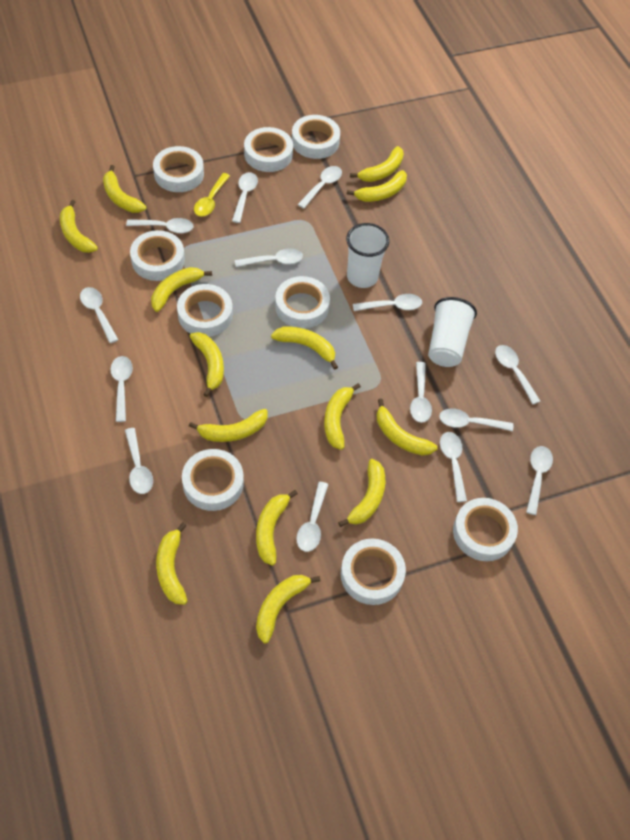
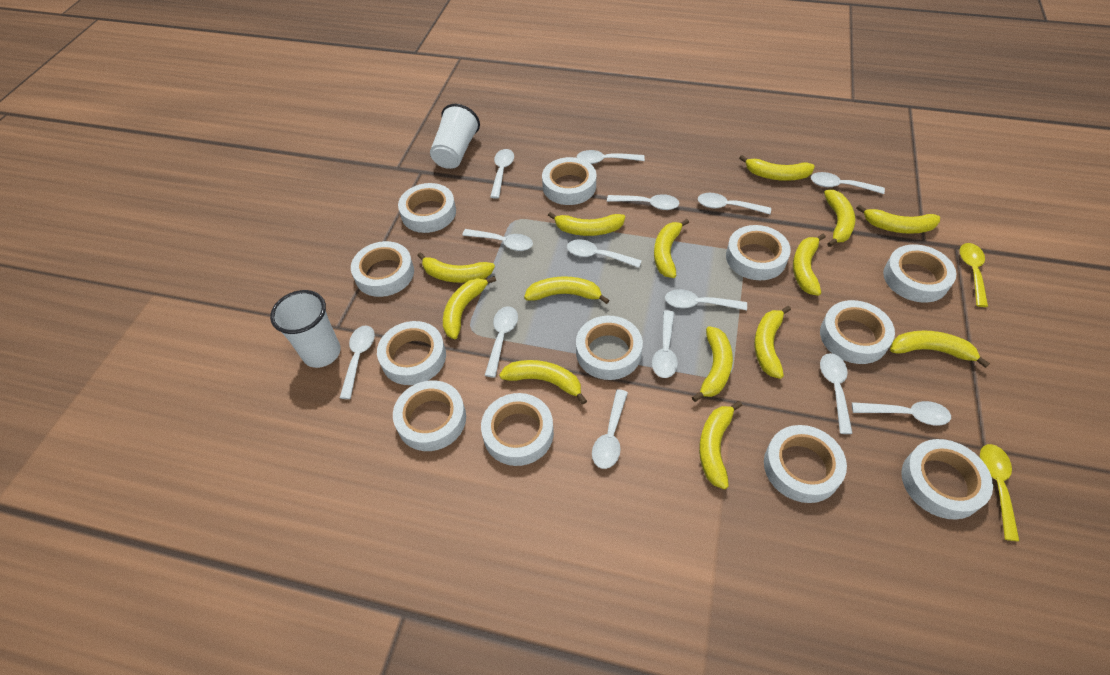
white tape: [130,230,185,281] [153,146,204,192] [177,284,233,337] [182,449,244,511] [244,127,293,172] [275,276,330,329] [292,115,340,159] [340,539,406,605] [453,498,518,561] = 9 -> [351,241,414,297] [377,321,446,385] [393,380,466,451] [398,183,456,233] [481,393,554,466] [542,157,596,205] [576,316,643,380] [726,225,791,280] [764,425,847,503] [820,300,895,364] [883,244,956,302] [901,439,993,519] = 12
yellow spoon: [194,173,230,217] = 1 -> [960,243,988,307] [980,444,1019,541] = 2

